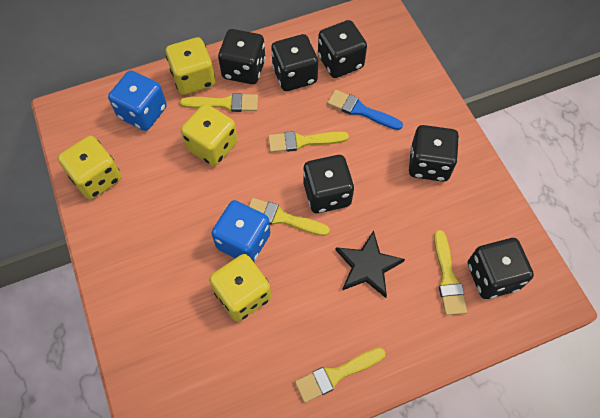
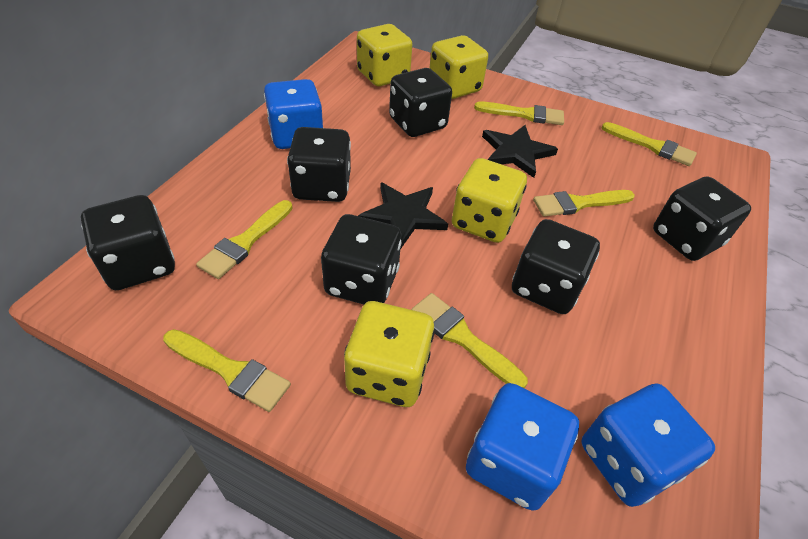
black star: [335,230,405,298] = 1 -> [358,183,448,249] [482,125,558,178] = 2
blue brush: [327,90,403,130] = 1 -> none = 0
blue dice: [108,71,167,131] [212,200,270,261] = 2 -> [264,79,323,149] [466,383,579,511] [581,383,715,507] = 3
yellow brush: [180,93,258,112] [249,198,330,236] [268,131,349,152] [295,348,386,403] [434,230,467,315] = 5 -> [163,329,291,412] [196,200,293,279] [411,293,528,388] [474,101,564,125] [533,190,635,217] [601,122,697,166] = 6

